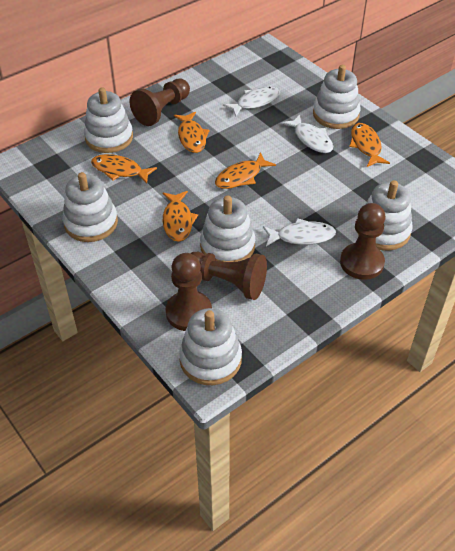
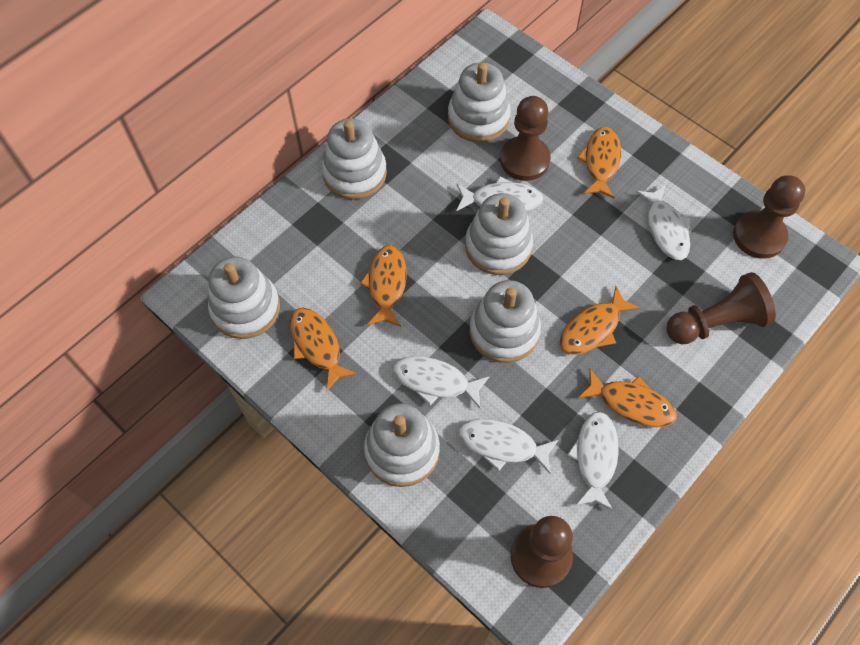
white fish: [223,86,280,117] [263,218,336,246] [282,115,333,153] = 3 -> [393,356,490,408] [456,177,543,211] [458,419,558,474] [567,412,619,511] [636,185,691,260] = 5

